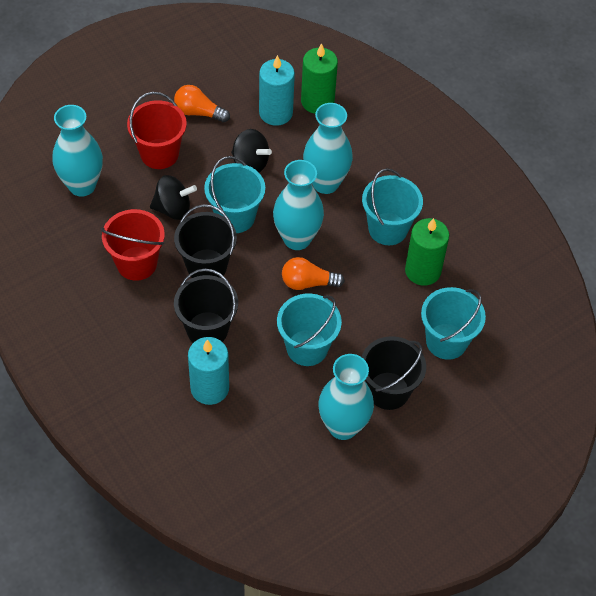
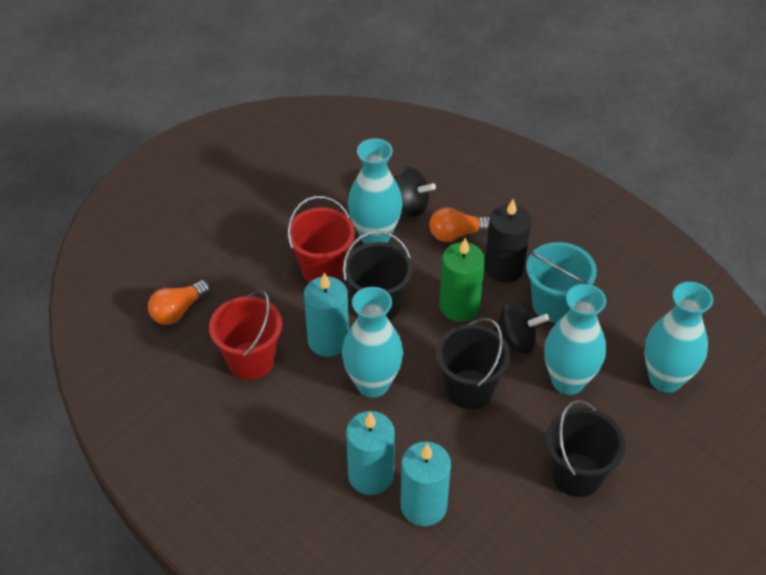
black candle: none = 0 -> [485,199,531,283] = 1
green candle: [301,43,338,114] [405,218,449,286] = 2 -> [439,238,485,322] = 1
turquoise bucket: [204,156,265,233] [277,293,342,366] [362,168,423,245] [421,287,486,360] = 4 -> [526,242,597,323] = 1
turquoise candle: [188,337,229,405] [259,55,295,126] = 2 -> [304,272,349,357] [346,411,395,495] [401,442,451,526] = 3

